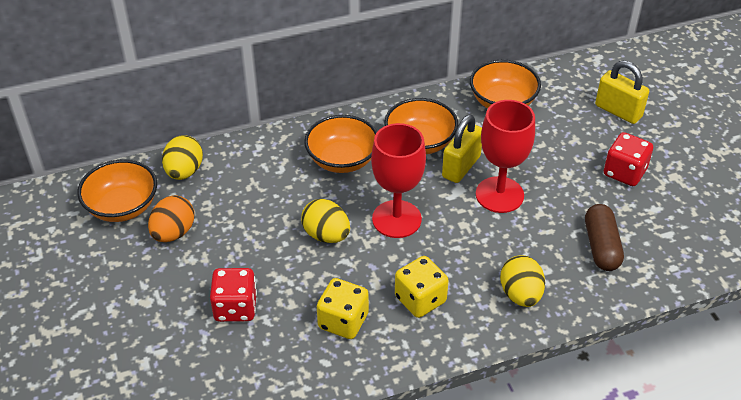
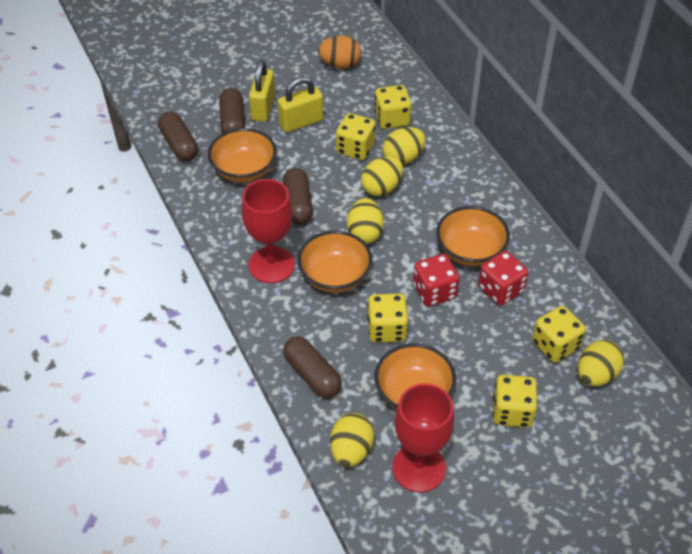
brown capsule: [585,204,624,271] = 1 -> [158,111,198,161] [219,88,245,133] [283,168,313,225] [283,336,342,398] = 4
yellow dice: [317,278,369,339] [395,256,449,318] = 2 -> [336,113,376,160] [367,294,408,343] [374,85,412,129] [493,375,537,428] [532,306,586,363] = 5
yellow egg: [162,135,203,180] [301,199,350,243] [500,255,545,307] = 3 -> [330,413,374,467] [347,198,384,244] [361,156,403,196] [383,127,426,165] [578,340,624,386] = 5

